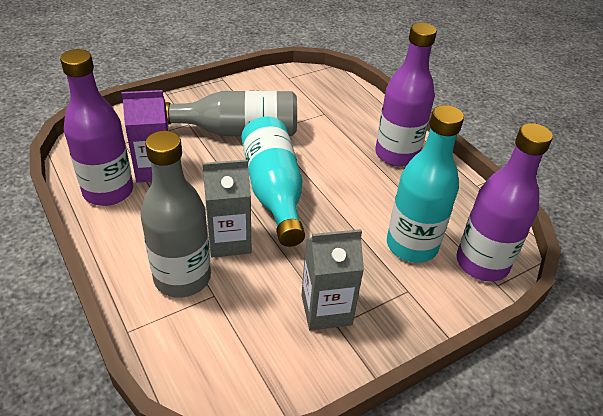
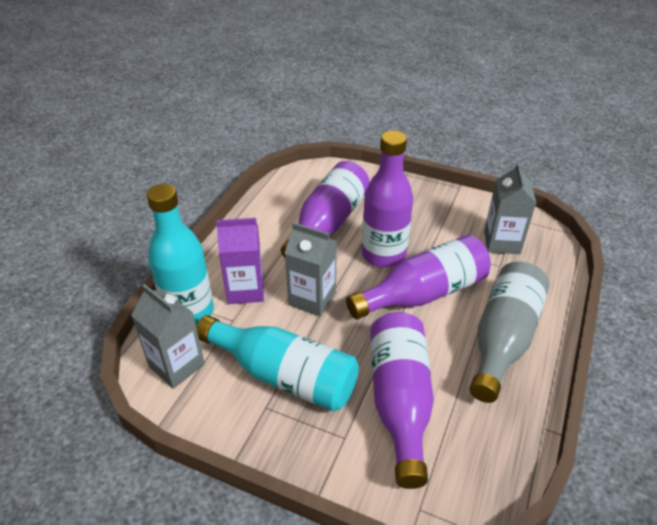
grey bottle: [141,131,211,298] [165,91,297,136] = 2 -> [470,261,549,403] = 1
grey carton: [202,160,251,257] [302,229,364,330] = 2 -> [131,284,205,389] [284,222,337,317] [484,163,536,254] = 3
purple bottle: [60,49,133,206] [375,23,437,167] [456,123,553,282] = 3 -> [281,161,370,258] [346,235,491,319] [362,131,413,268] [370,312,434,489] = 4

